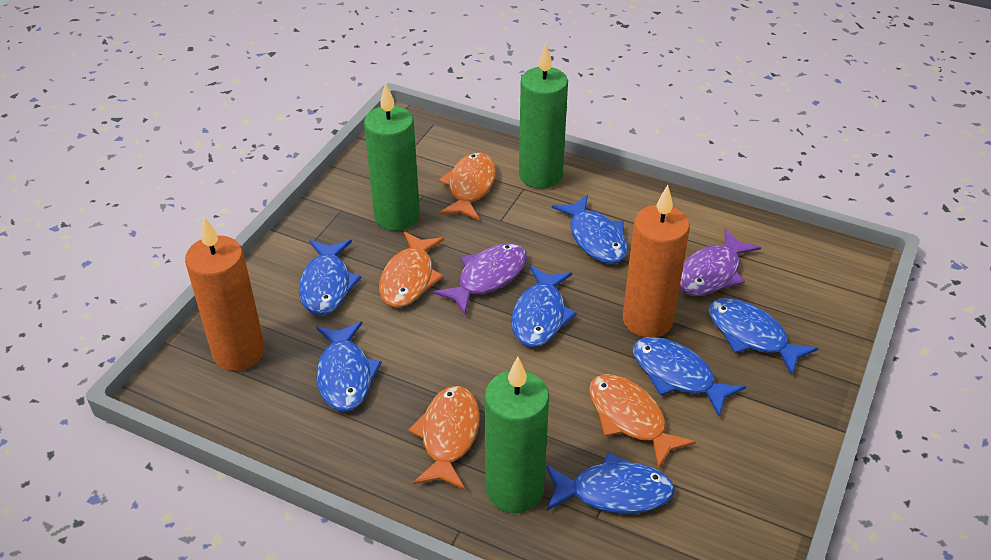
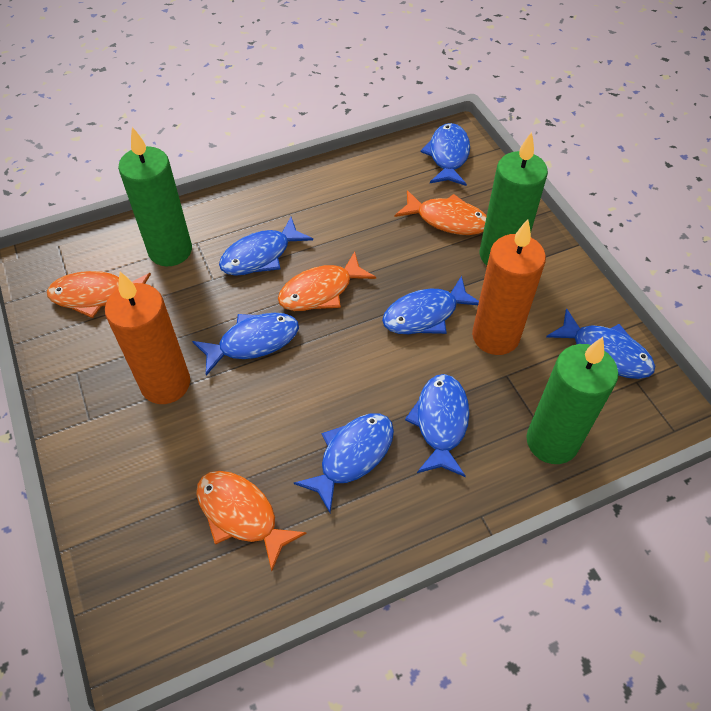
purple fish: [433,243,527,315] [680,228,761,296] = 2 -> none = 0

